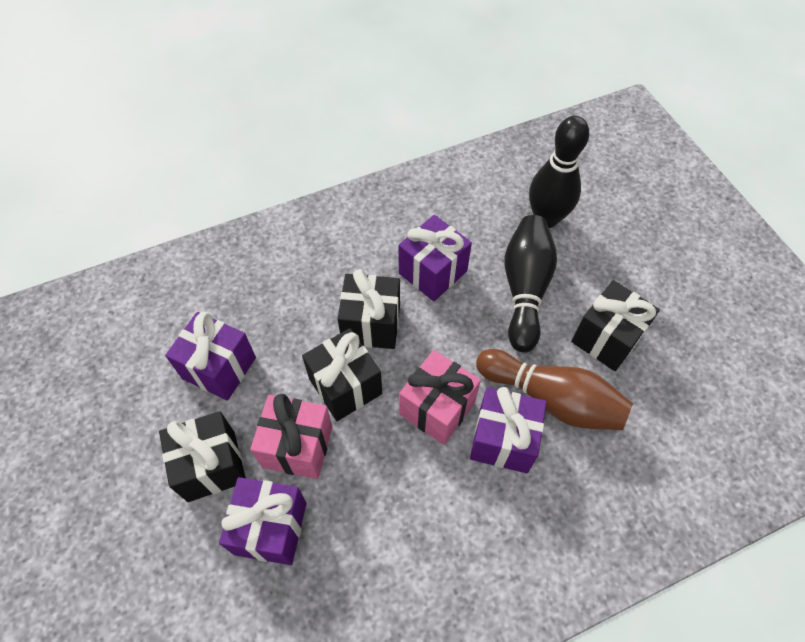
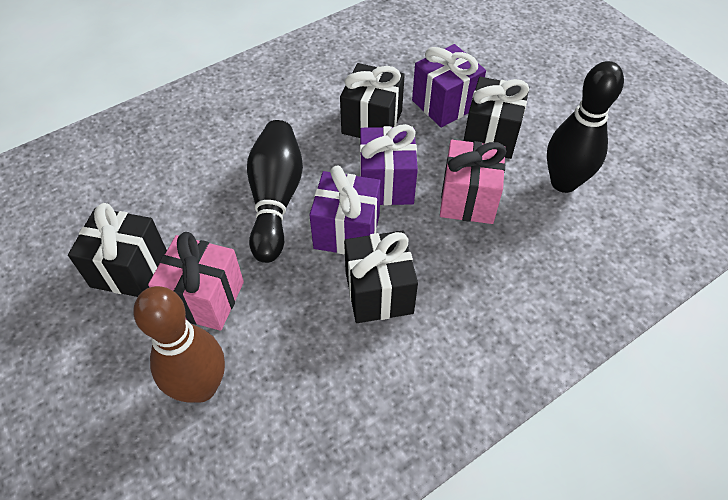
purple gift: [165,312,256,401] [219,477,307,565] [398,215,472,301] [470,387,547,473] = 4 -> [309,165,381,255] [360,124,418,205] [412,44,486,127] = 3

